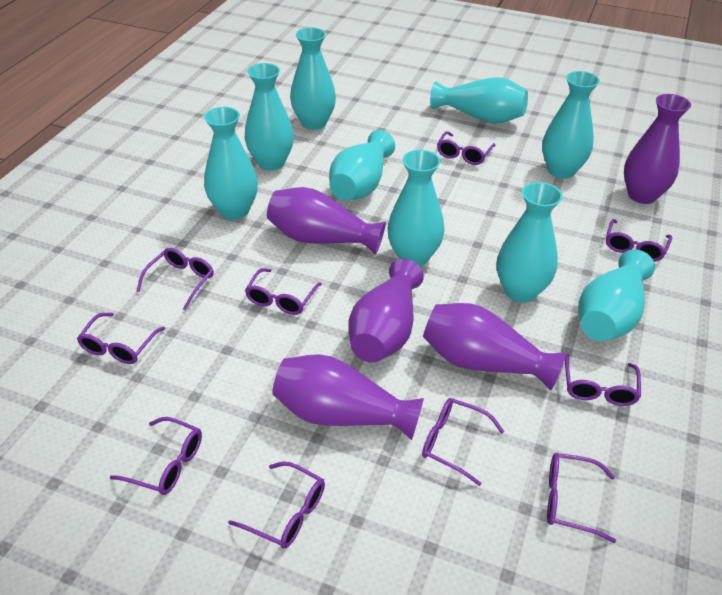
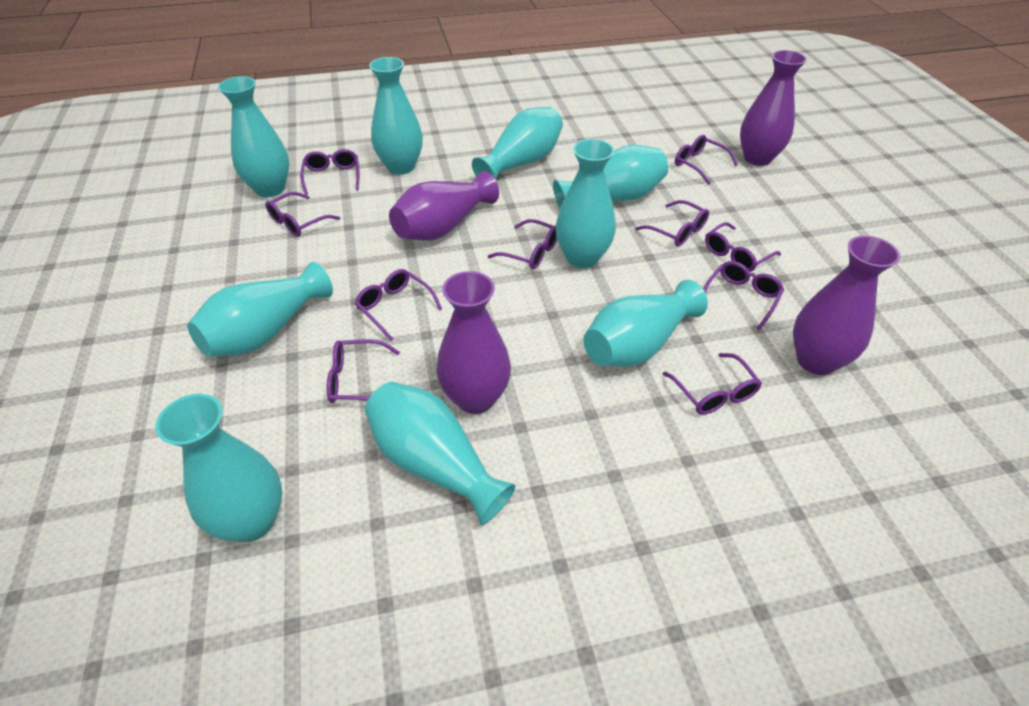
purple vase: [267,187,386,255] [272,354,424,440] [348,259,424,363] [423,303,566,391] [624,94,691,204] = 5 -> [389,171,499,241] [436,271,511,414] [740,50,807,166] [793,235,900,375] = 4

